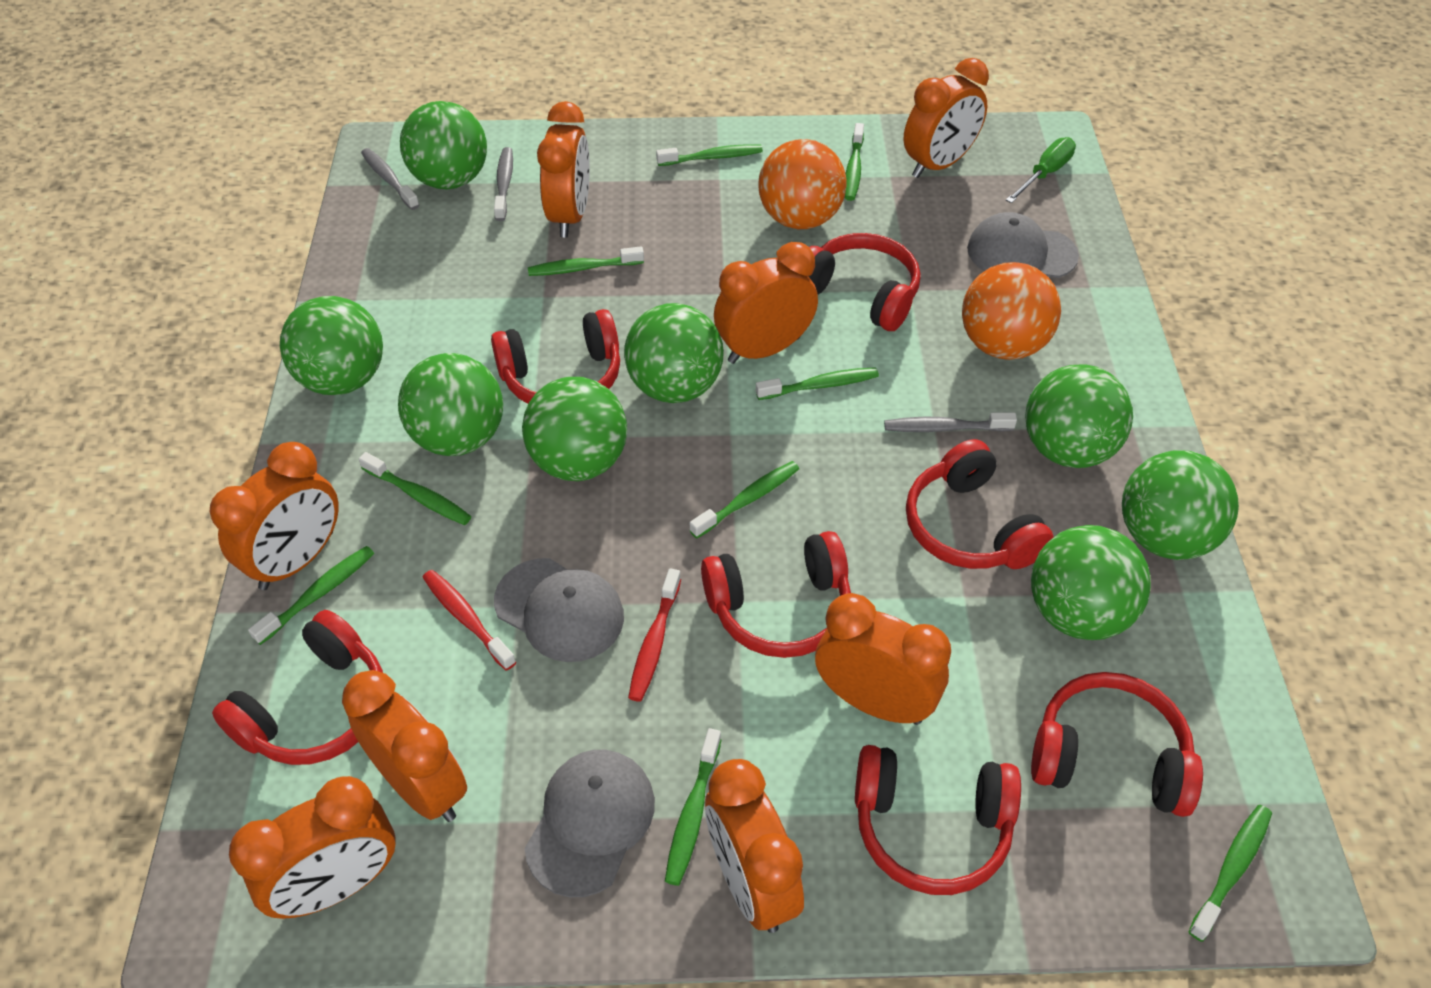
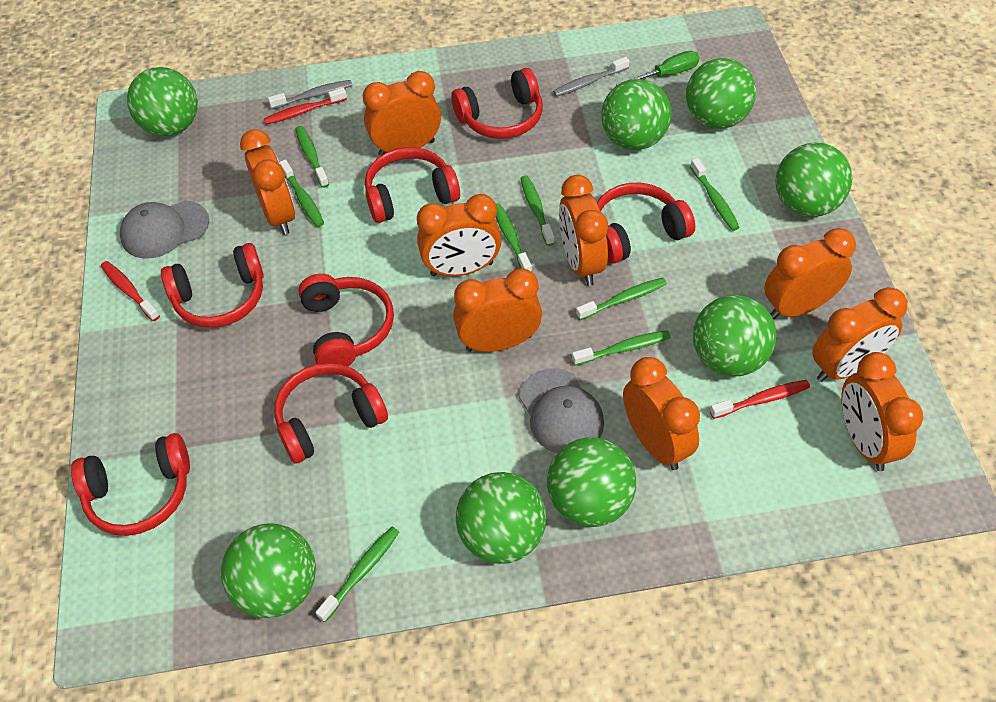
green toothbrush: [248,546,374,645] [359,452,471,525] [528,246,644,276] [656,144,763,166] [665,728,721,886] [690,461,799,538] [756,367,879,400] [845,123,864,201] [1188,805,1272,942] = 9 -> [279,160,324,227] [295,126,329,188] [315,527,399,622] [496,203,532,272] [520,176,555,246] [572,330,670,366] [576,277,667,320] [690,158,740,231] = 8
grey cap: [494,558,624,662] [525,750,655,897] [967,212,1079,278] = 3 -> [120,200,209,259] [519,368,604,453] = 2
grey toothbrush: [361,148,419,210] [494,147,513,221] [884,413,1017,432] = 3 -> [268,80,352,109] [553,57,629,97] = 2
orange ball: [758,139,847,229] [962,262,1061,360] = 2 -> none = 0
orange clock: [210,442,339,590] [229,776,396,919] [342,670,467,822] [537,101,590,237] [705,759,804,933] [714,242,818,364] [815,593,951,725] [904,58,989,178] = 8 -> [240,129,295,235] [362,71,441,156] [417,194,502,276] [453,268,542,352] [559,175,608,286] [623,357,700,470] [764,228,856,319] [812,287,908,382] [841,352,923,471] = 9
red toothbrush: [422,570,516,671] [628,568,681,702] = 2 -> [101,261,160,321] [264,87,347,125] [710,380,810,419] = 3

